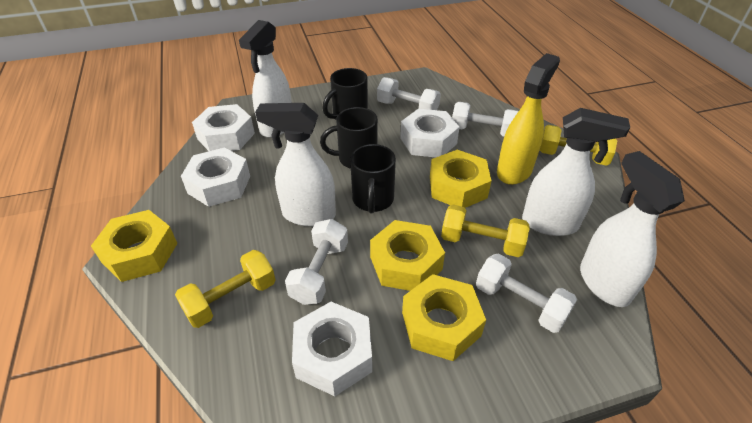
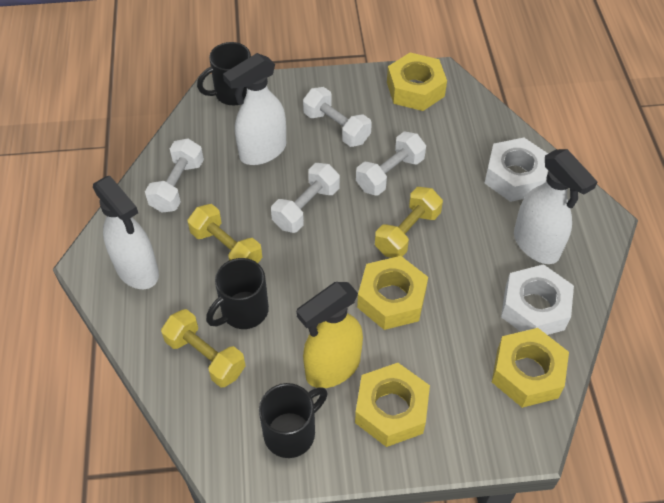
white nut: [181,147,250,207] [192,104,255,151] [292,302,372,396] [400,109,460,158] = 4 -> [485,137,548,202] [501,264,574,335] = 2
white spray bottle: [239,20,292,138] [255,103,336,227] [522,108,630,236] [580,151,685,307] = 4 -> [93,176,159,289] [223,53,286,165] [514,149,598,264] = 3

